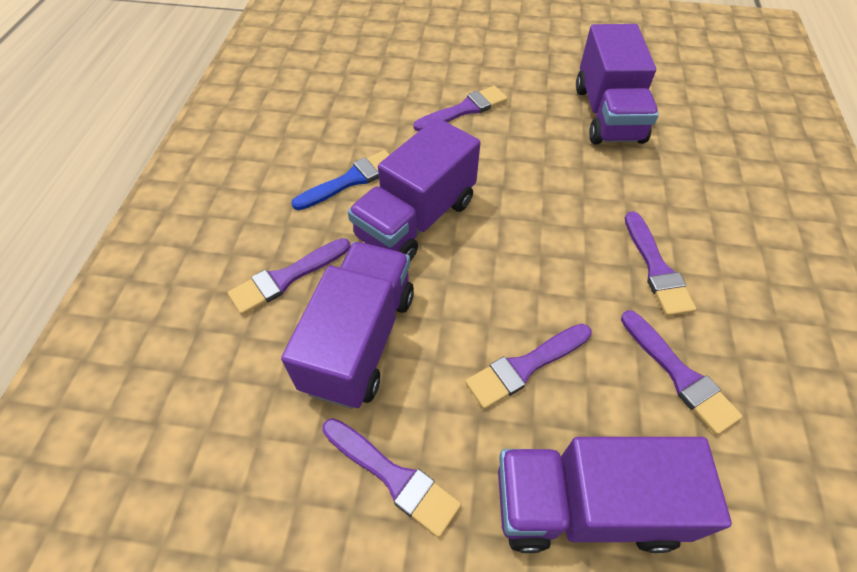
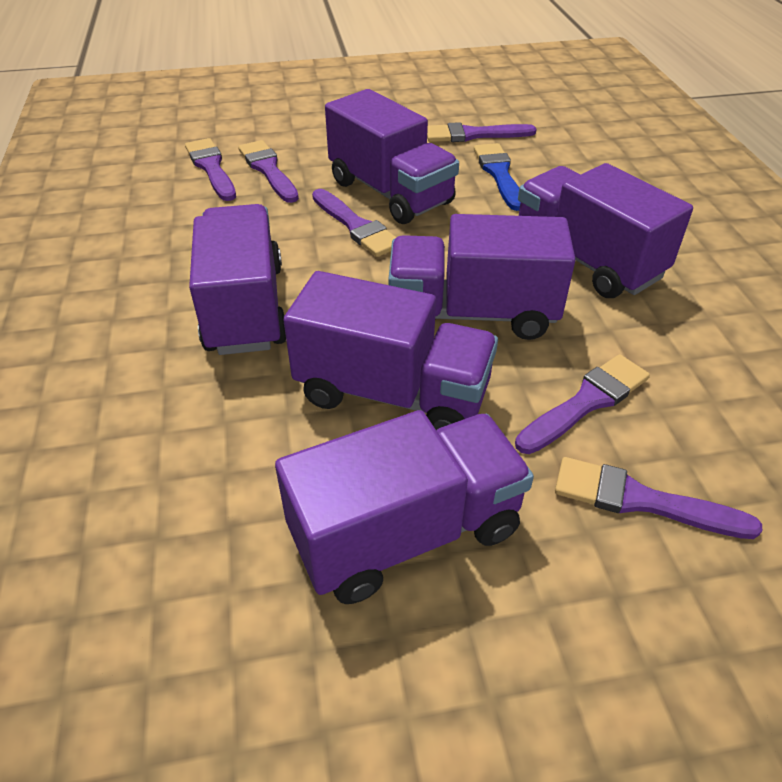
purple truck: [281,242,414,409] [348,118,480,261] [498,437,732,553] [576,24,659,144] = 4 -> [189,204,286,355] [275,410,534,604] [283,271,498,430] [325,89,459,224] [388,214,575,340] [518,163,693,298] = 6

